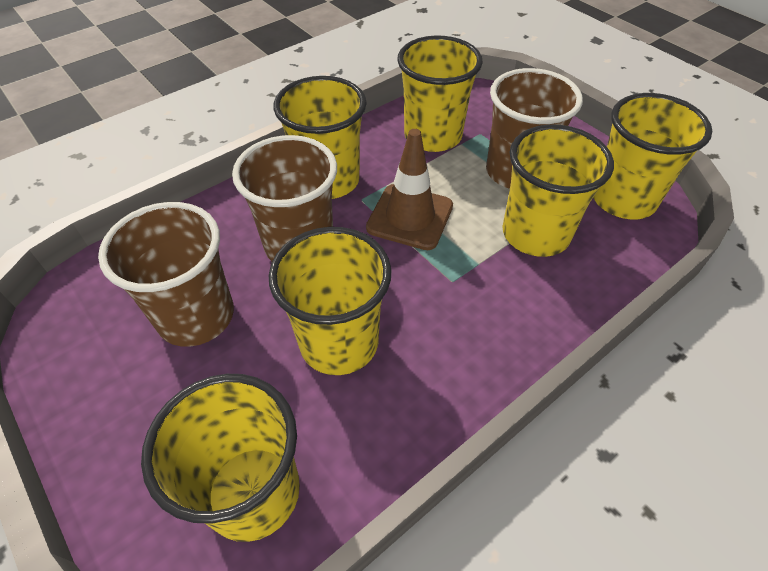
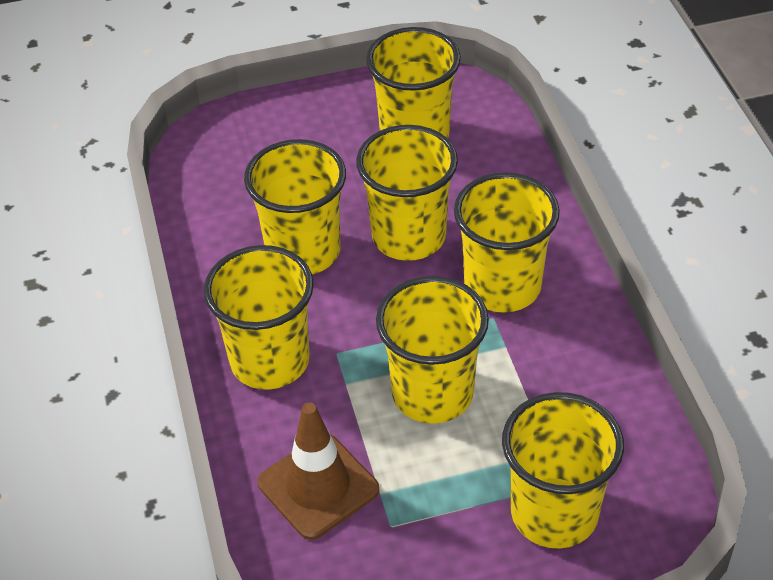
brown cup: [98,202,234,347] [232,135,337,261] [486,68,583,189] = 3 -> none = 0
yellow cup: [141,374,300,542] [269,227,392,375] [274,76,367,199] [397,35,483,152] [502,124,614,257] [593,93,712,219] = 6 -> [204,245,314,390] [244,139,346,274] [356,125,458,261] [366,27,461,138] [376,276,489,424] [454,172,560,313] [502,392,624,548] = 7

